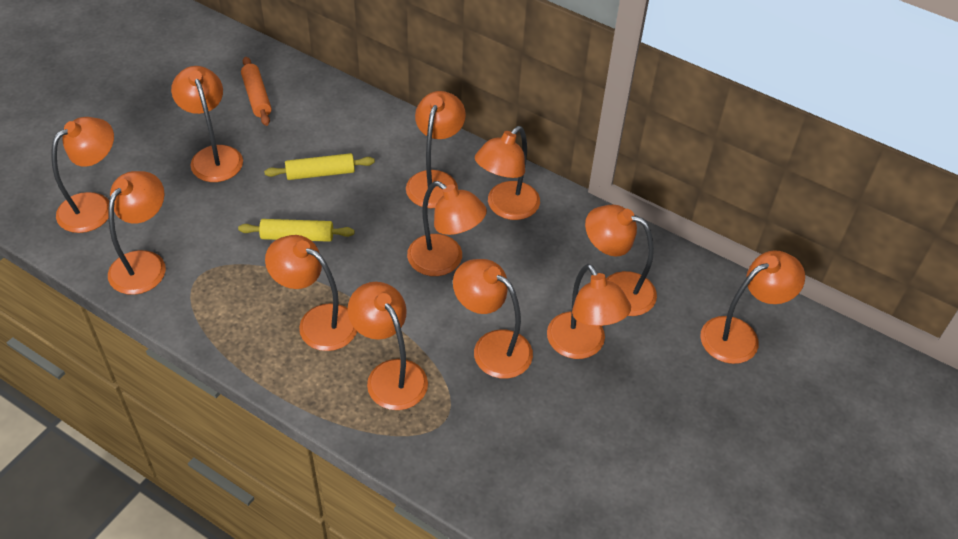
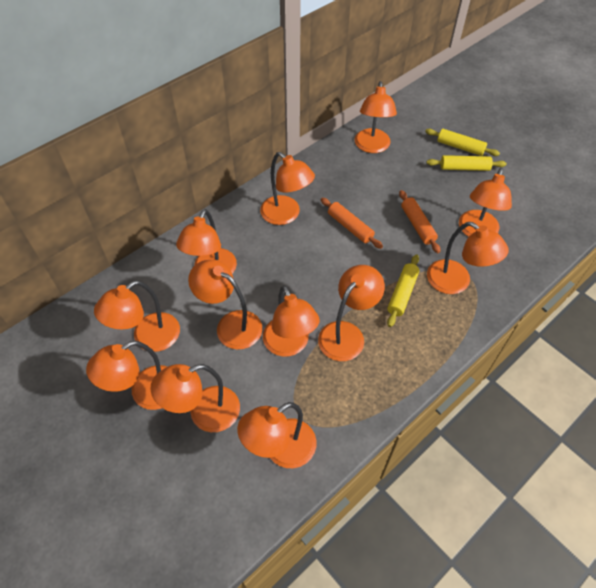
orange rolling pin: [241,57,272,126] = 1 -> [321,198,383,249] [399,190,441,253] = 2
yellow rolling pin: [238,219,355,242] [264,153,375,180] = 2 -> [387,254,419,327] [425,129,500,156] [426,155,506,171] = 3

